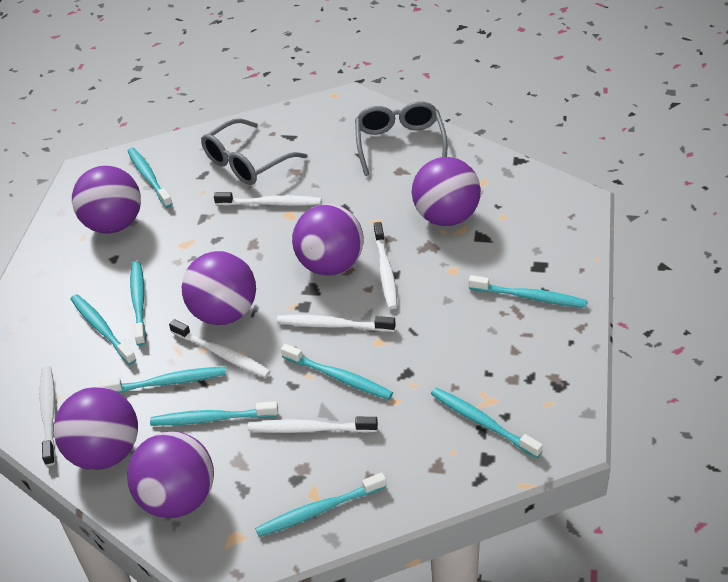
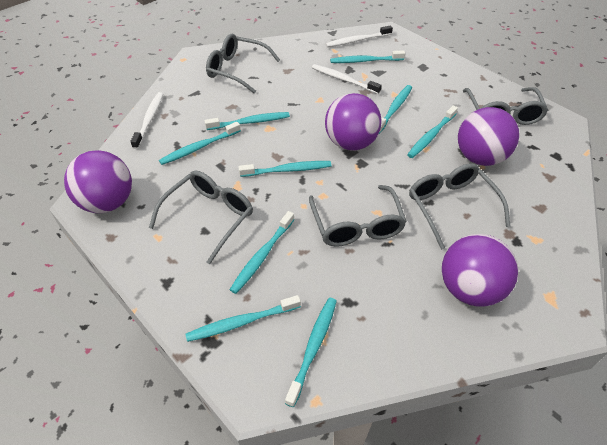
grey glasses: [201,118,307,185] [355,101,447,176] = 2 -> [149,171,253,264] [206,34,280,93] [309,185,407,247] [409,163,511,250] [463,87,548,125] = 5
purple ball: [54,387,138,470] [72,166,141,234] [127,431,214,518] [182,251,256,325] [292,204,364,276] [412,157,481,226] = 6 -> [64,150,132,213] [325,93,382,150] [442,234,518,307] [458,107,519,166] = 4
white toothbrush: [40,366,56,466] [169,319,271,378] [214,192,321,206] [248,417,378,433] [276,315,396,332] [374,222,397,309] = 6 -> [130,92,163,149] [312,64,382,94] [325,26,393,47] = 3

